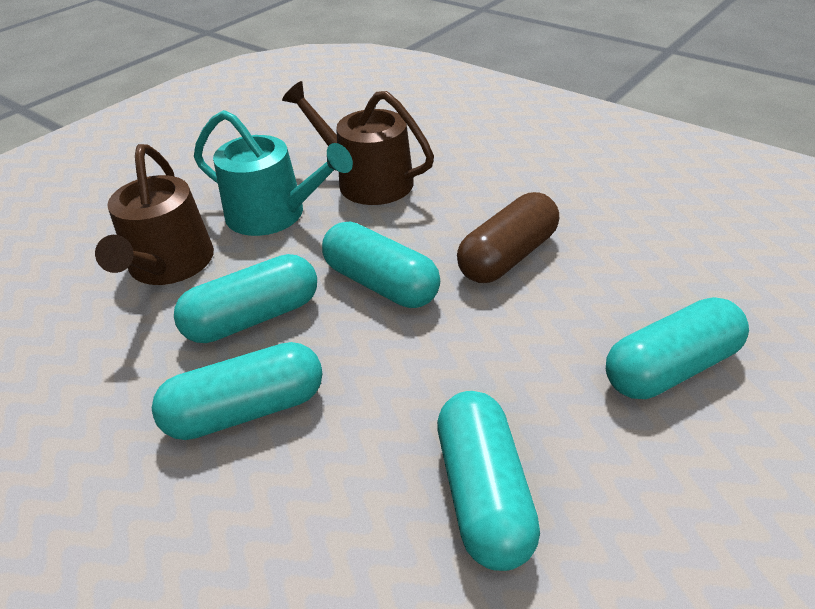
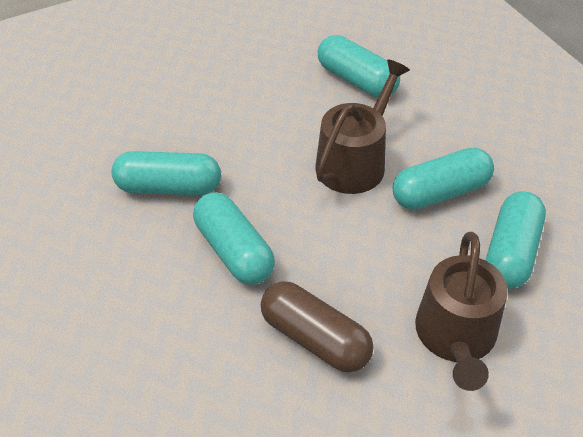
turquoise watering can: [194,110,353,236] = 1 -> none = 0

